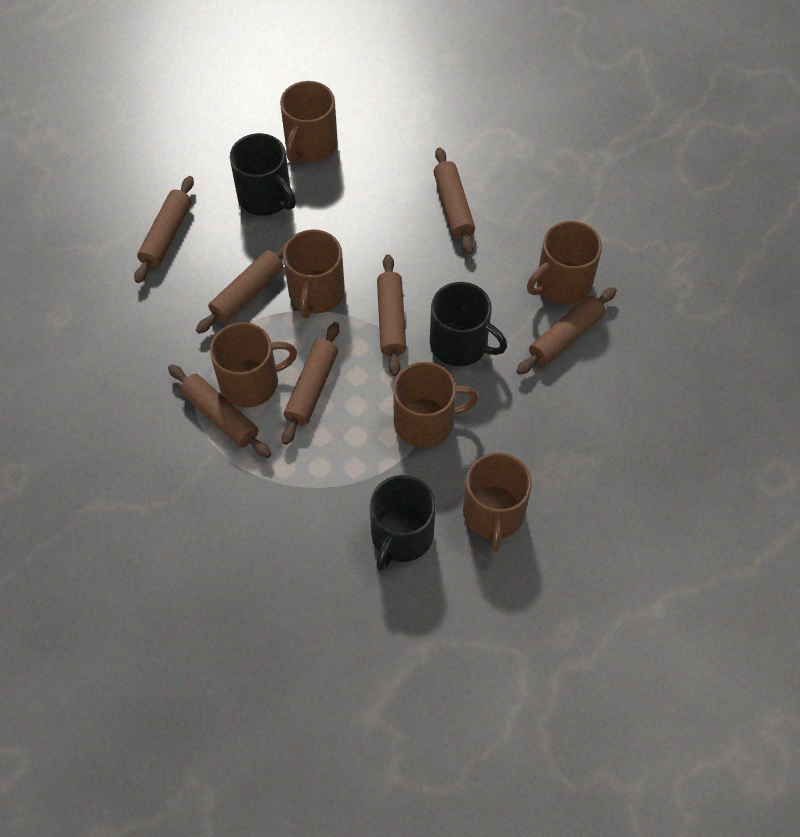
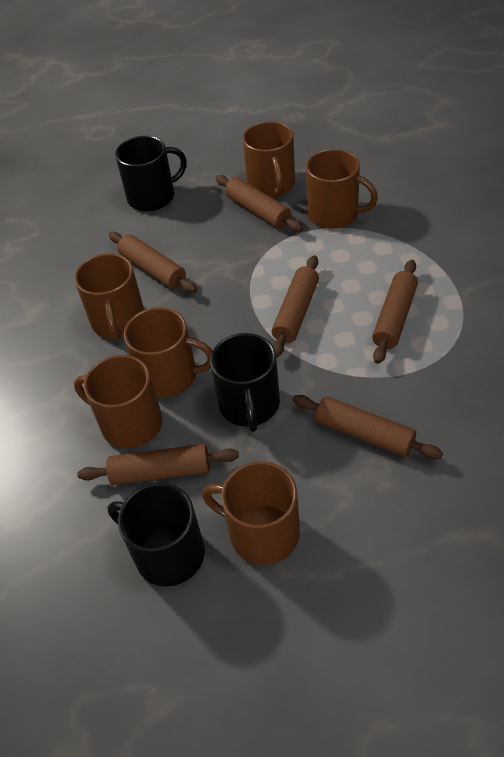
brown rolling pin: [134,176,194,283] [168,364,271,458] [196,241,288,334] [282,322,340,445] [377,254,406,376] [434,147,475,255] [516,287,617,375] = 7 -> [77,444,239,485] [109,232,197,293] [216,175,303,232] [272,255,319,358] [292,395,443,459] [372,260,418,364] = 6

